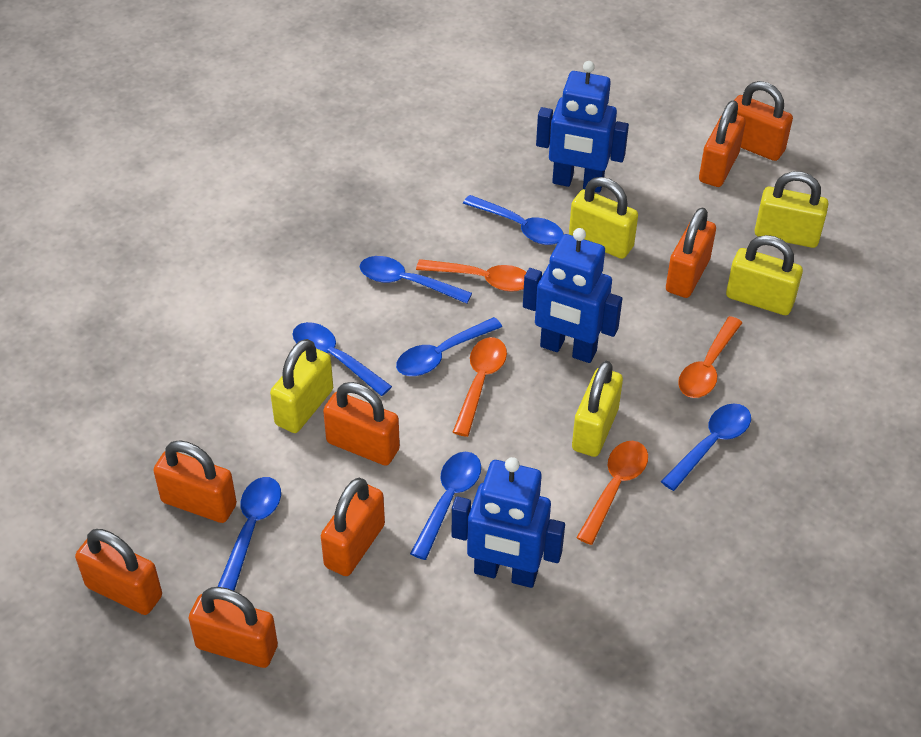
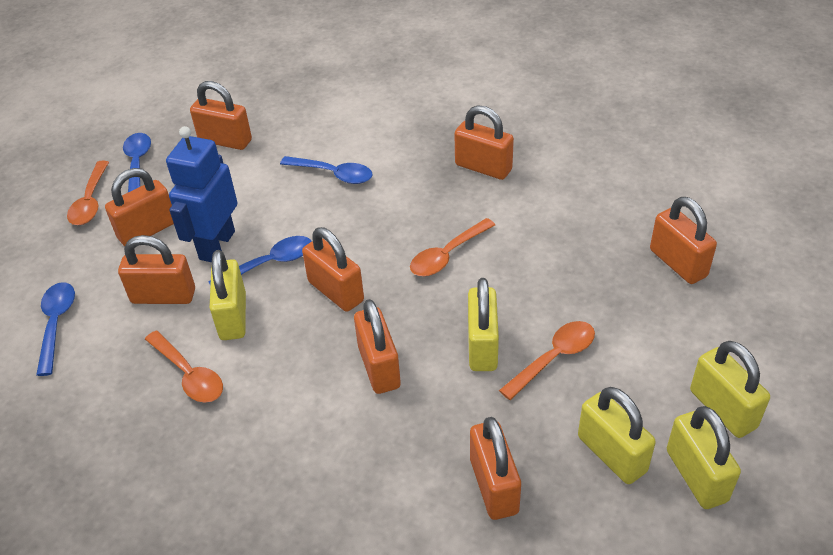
blue robot: [452,457,565,588] [523,228,622,363] [536,61,629,193] = 3 -> [166,126,237,262] = 1
blue spoon: [218,477,281,591] [292,322,392,396] [360,256,472,304] [396,317,502,376] [410,452,481,560] [463,195,564,245] [661,403,751,491] = 7 -> [36,282,75,376] [123,133,151,192] [208,236,312,285] [280,156,373,184] = 4

